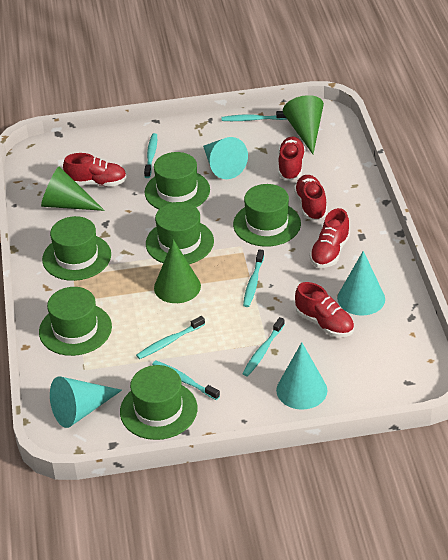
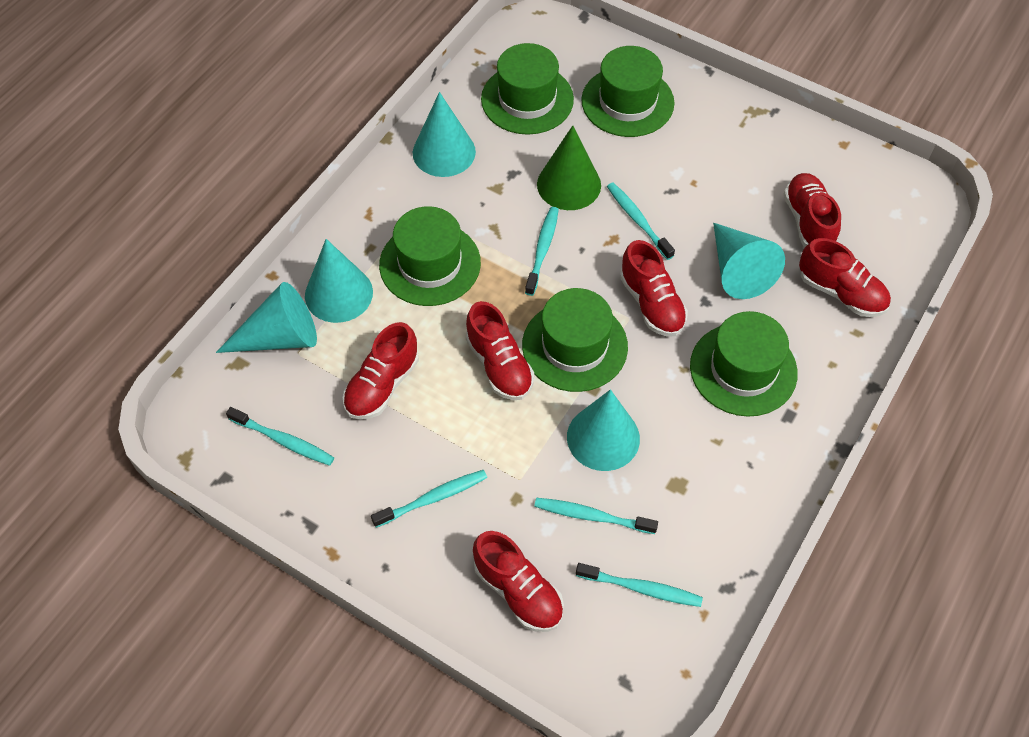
green cone: [41,166,105,211] [154,239,201,303] [283,95,324,154] = 3 -> [537,126,601,210] = 1
green hat: [39,287,112,356] [42,216,111,281] [120,365,198,440] [145,152,210,209] [146,202,214,264] [233,184,301,247] = 6 -> [379,206,481,306] [481,43,574,135] [522,288,628,392] [581,46,675,137] [690,311,798,417] = 5
red shoe: [63,153,127,186] [278,137,305,180] [294,175,327,220] [295,282,354,337] [310,208,350,268] = 5 -> [343,322,419,419] [466,301,534,400] [473,531,564,632] [620,240,688,337] [784,173,841,247] [799,238,891,317] = 6
turquoise cone: [50,376,122,428] [203,137,248,179] [276,342,327,410] [337,251,385,316] = 4 -> [216,282,317,353] [305,239,373,323] [413,92,476,177] [567,389,640,471] [713,223,785,299] = 5

